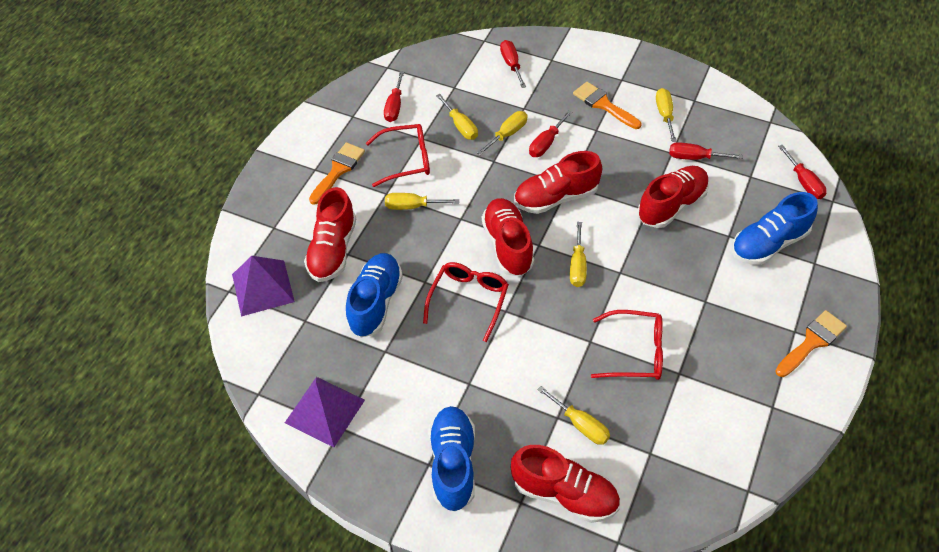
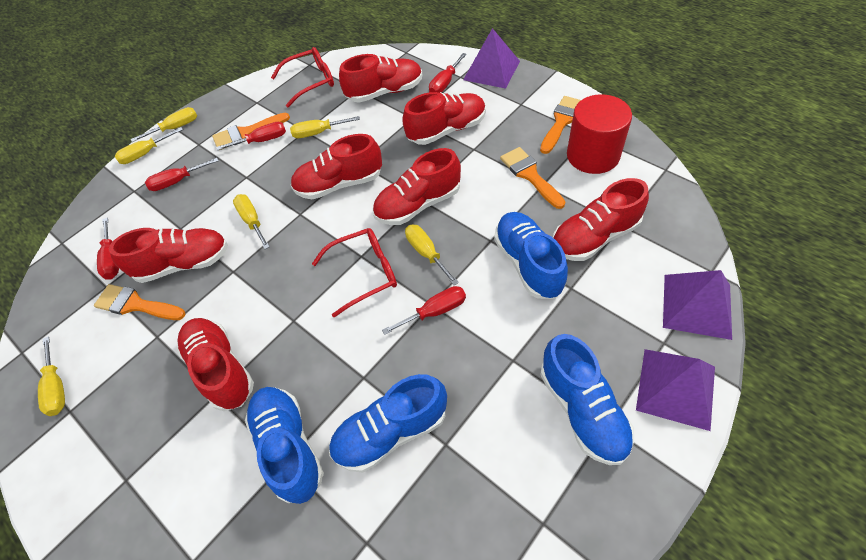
blue shoe: [346,253,403,338] [429,406,475,512] [732,192,818,265] = 3 -> [245,387,324,504] [329,374,447,472] [494,212,568,299] [540,334,634,465] = 4
orange brush: [309,142,365,205] [573,82,641,129] [775,310,847,377] = 3 -> [94,284,186,320] [212,113,290,150] [500,147,565,209] [540,96,581,154] = 4
purple pyramid: [232,256,295,317] [285,377,365,447] = 2 -> [463,28,520,89] [636,349,715,431] [663,270,732,340] = 3
red cylinder: none = 0 -> [567,94,632,174] = 1
red glasses: [366,124,430,187] [423,262,509,342] [591,310,663,380] = 3 -> [271,47,334,108] [312,228,397,317] = 2
red shoe: [304,187,356,282] [482,198,534,277] [511,445,620,523] [514,151,602,214] [638,166,709,228] = 5 -> [109,228,228,283] [177,318,254,411] [291,134,382,199] [339,54,422,103] [373,148,461,225] [402,92,486,145] [553,178,649,261] = 7

